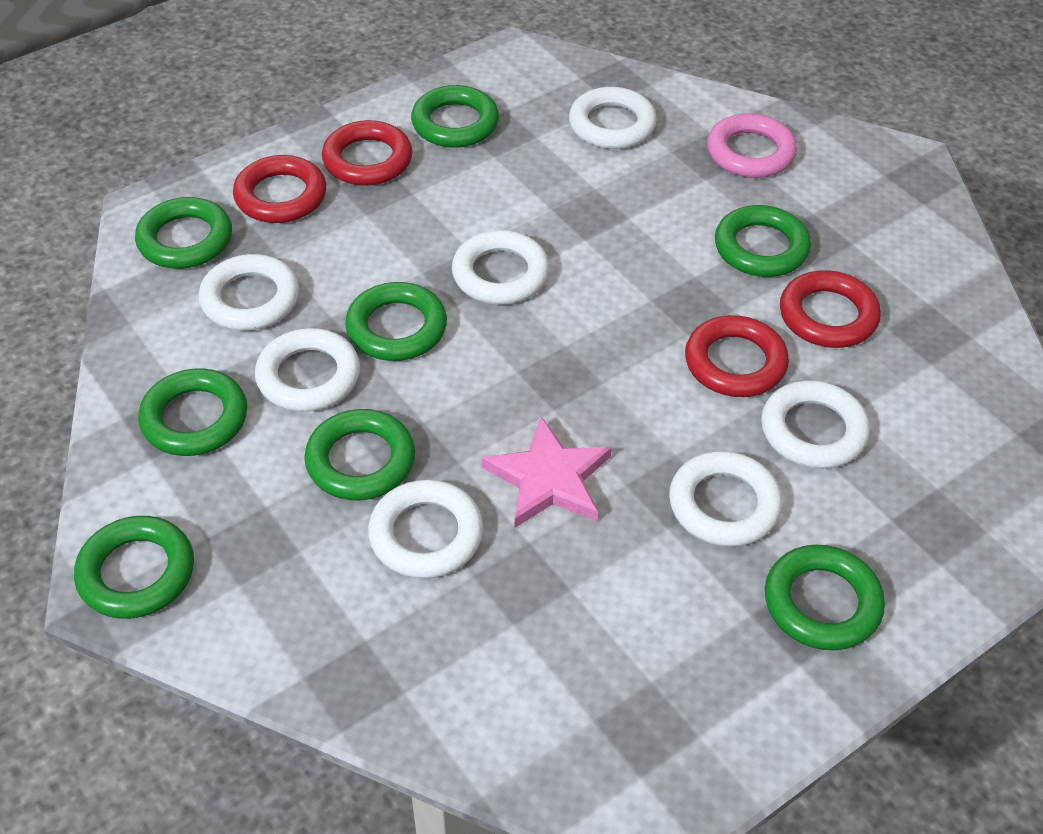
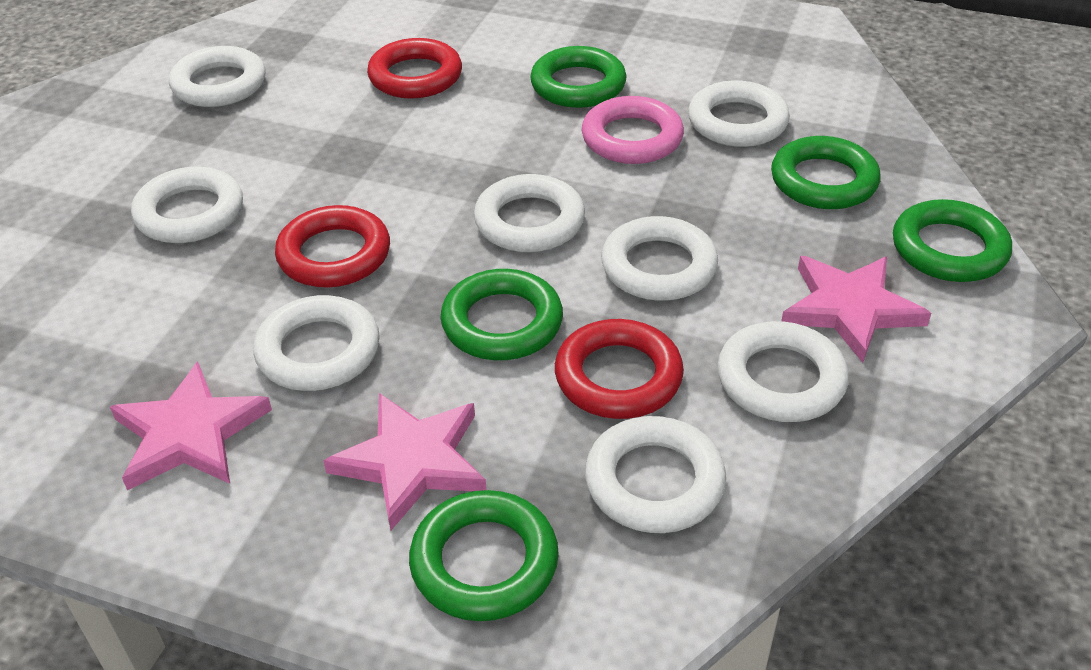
green ring: [74,516,194,619] [135,197,232,269] [138,368,247,456] [304,409,415,500] [345,282,447,361] [411,85,499,148] [715,205,811,277] [765,545,885,650] = 8 -> [409,490,559,621] [440,269,563,360] [530,46,626,108] [771,136,880,209] [893,199,1012,282] = 5
pink star: [482,416,612,528] = 1 -> [110,361,272,490] [323,393,486,531] [781,256,931,363] = 3
red ring: [233,155,326,223] [322,120,412,186] [685,315,789,397] [780,270,881,348] = 4 -> [275,205,390,288] [367,38,462,99] [555,319,684,419] = 3
white ring: [199,254,299,331] [255,328,360,412] [368,479,483,579] [452,230,549,304] [569,87,657,149] [669,451,782,547] [761,380,870,469] = 7 -> [131,166,243,243] [169,46,266,107] [253,295,380,391] [474,174,585,252] [585,416,726,533] [601,216,718,301] [688,80,790,147] [717,321,849,422] = 8

